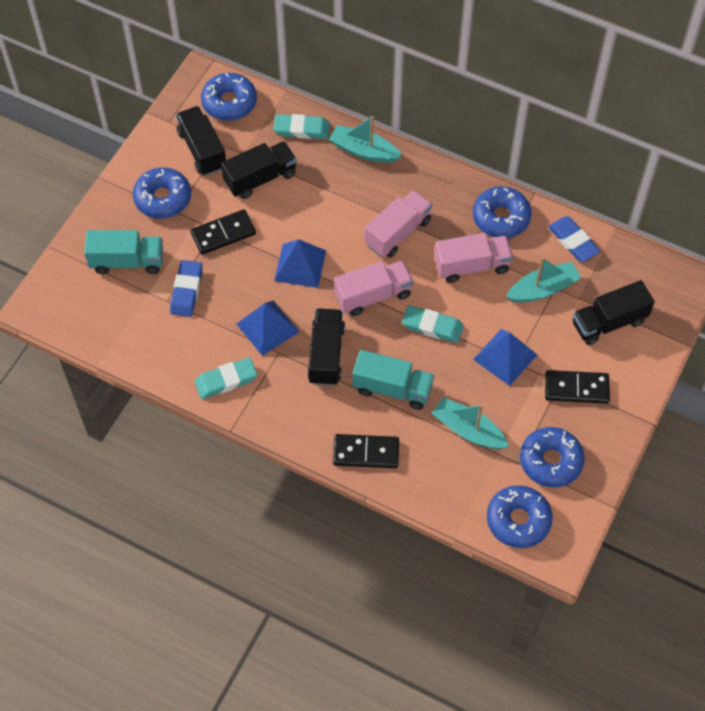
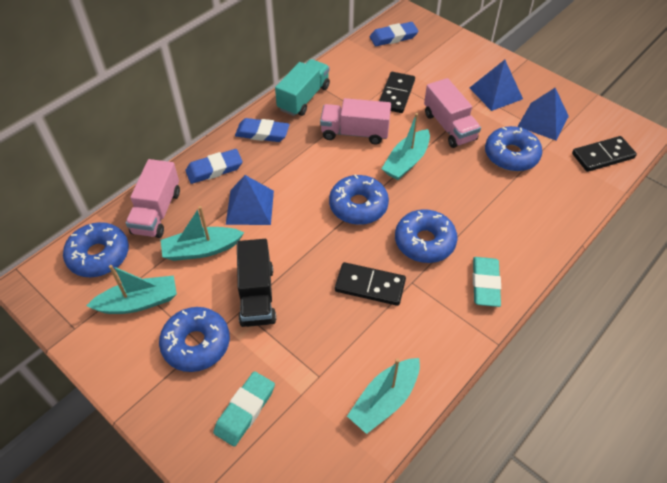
black truck: [176,106,226,176] [221,141,297,199] [307,308,345,386] [573,280,655,345] = 4 -> [237,239,276,327] = 1
blue eraser: [170,260,202,317] [548,217,601,262] = 2 -> [186,149,243,184] [235,118,290,142] [370,22,418,46] = 3
turquoise boat: [329,116,402,163] [431,397,509,449] [506,258,581,303] = 3 -> [86,265,177,314] [161,206,244,261] [347,358,420,434] [382,113,430,180] = 4
turquoise eraser: [195,357,257,399] [273,114,330,139] [402,305,464,343] = 3 -> [213,371,275,447] [473,257,501,307] = 2
turquoise truck: [84,230,163,274] [352,350,434,410] = 2 -> [275,59,330,116] = 1

